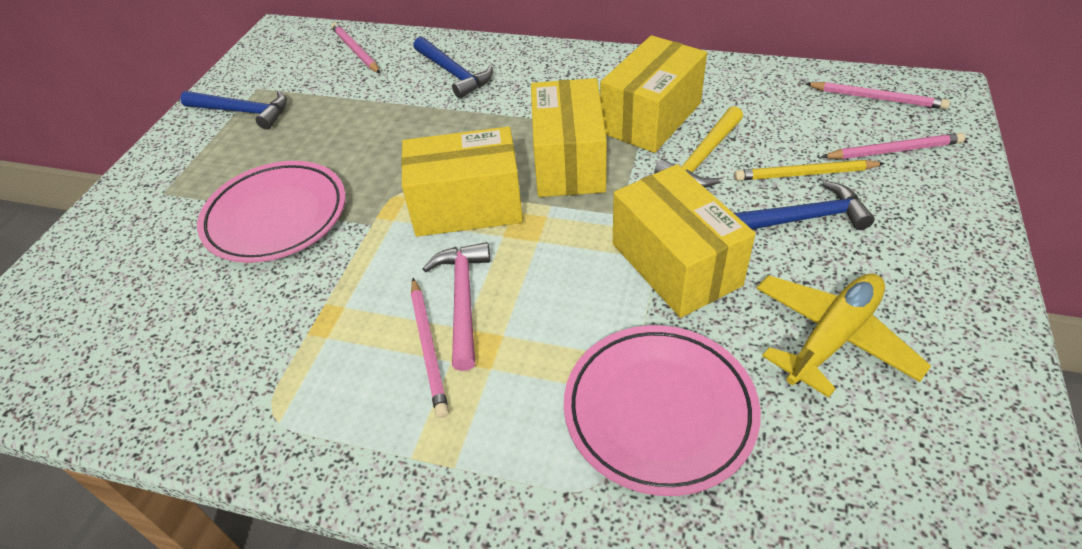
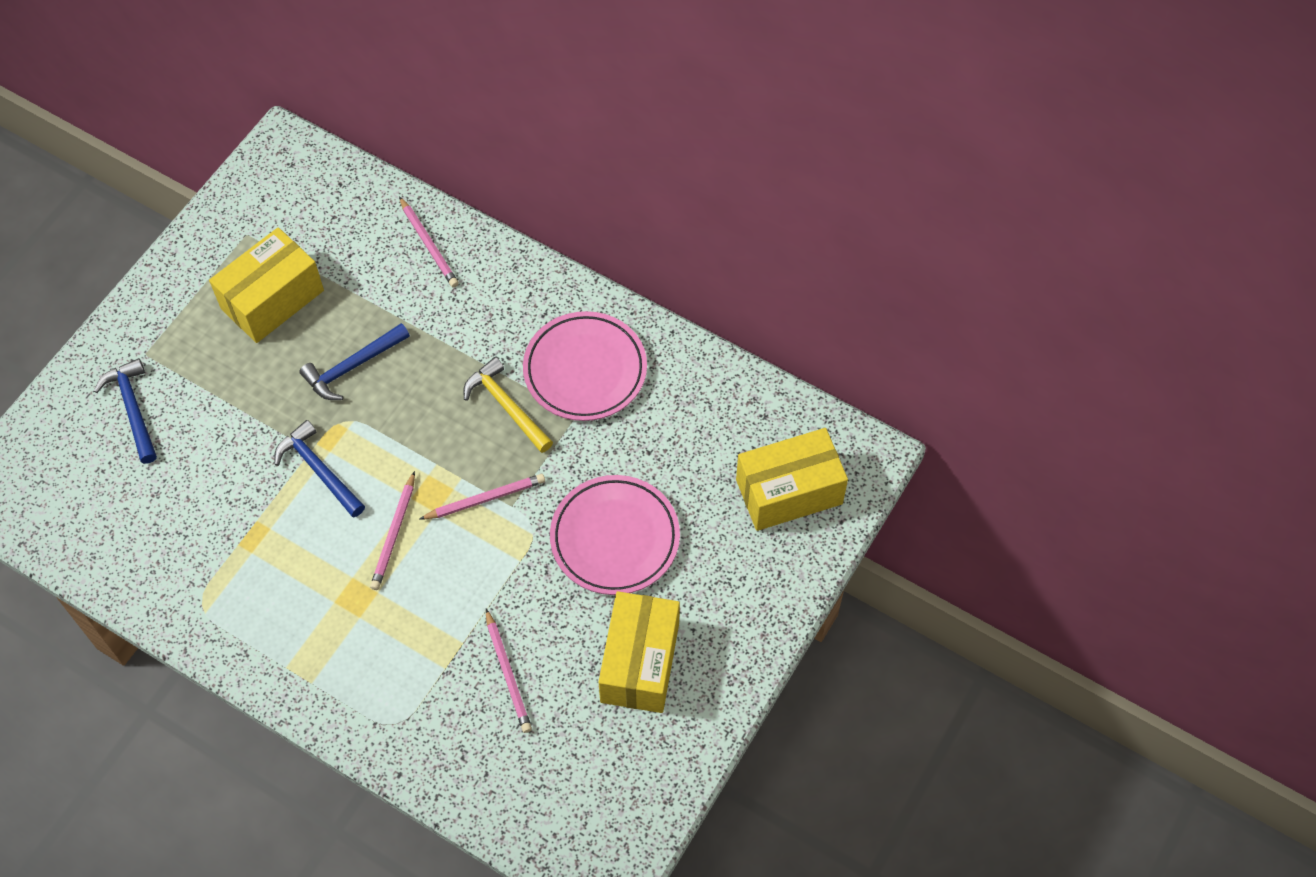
pink hammer: [423,242,490,371] = 1 -> none = 0
yellow box: [401,126,523,237] [531,78,607,197] [600,35,707,153] [613,164,756,318] = 4 -> [209,227,324,343] [599,591,680,713] [736,428,848,531] = 3
yellow pencil: [734,160,885,181] = 1 -> none = 0
yellow plane: [756,273,931,398] = 1 -> none = 0

